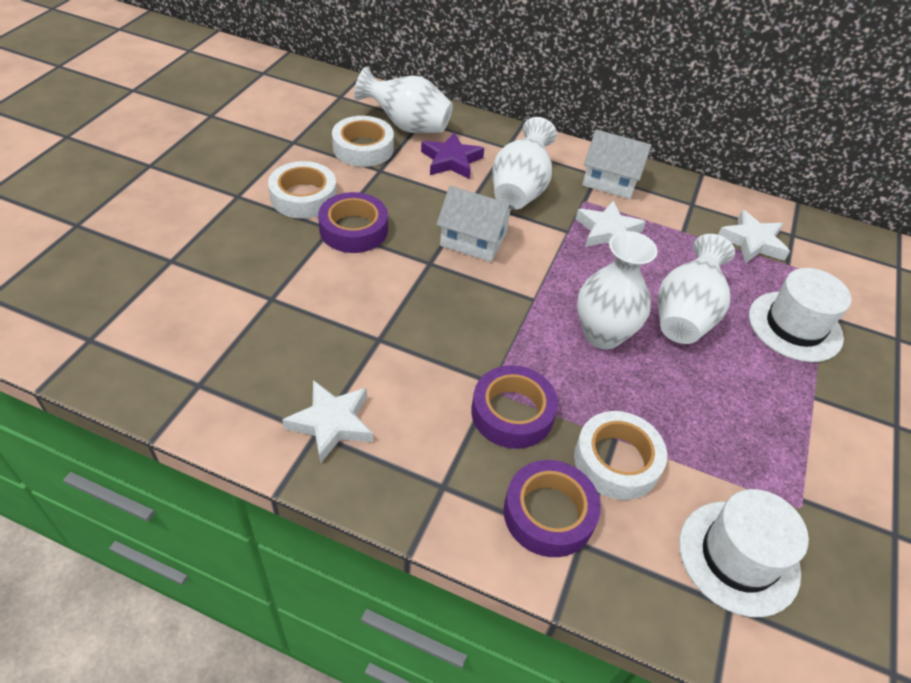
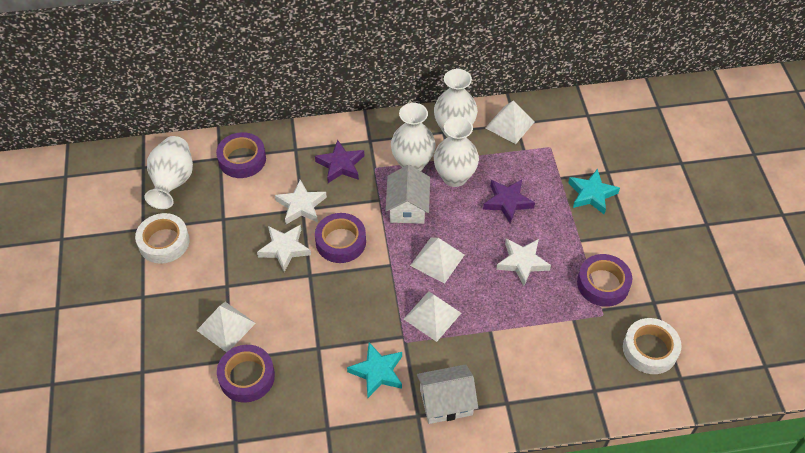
purple star: [421,132,484,179] = 1 -> [315,140,364,183] [483,179,535,224] = 2
purple tape: [318,192,388,253] [471,365,558,449] [504,460,601,557] = 3 -> [216,132,266,178] [217,345,275,403] [315,213,366,263] [577,254,632,307] = 4
turquoise star: none = 0 -> [347,342,402,398] [568,169,620,214] = 2
white hat: [679,489,809,617] [749,268,852,362] = 2 -> none = 0
white pyramid: none = 0 -> [196,302,256,352] [404,291,461,342] [410,238,464,284] [485,101,534,144] = 4
white tape: [268,161,337,219] [332,116,394,167] [574,411,667,500] = 3 -> [135,213,189,264] [623,318,682,374] = 2

